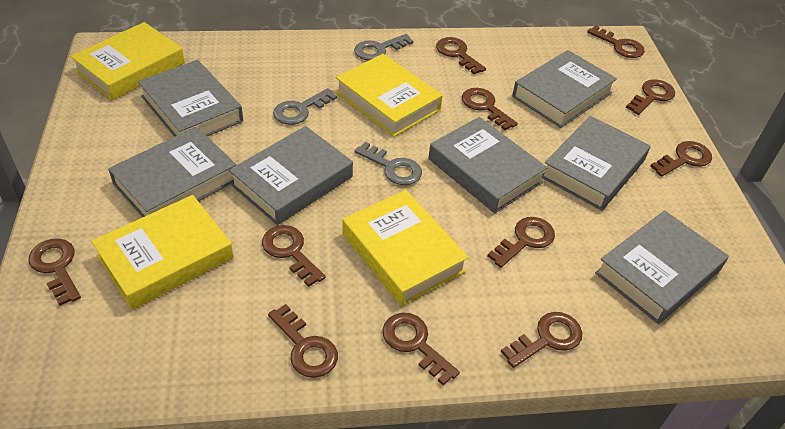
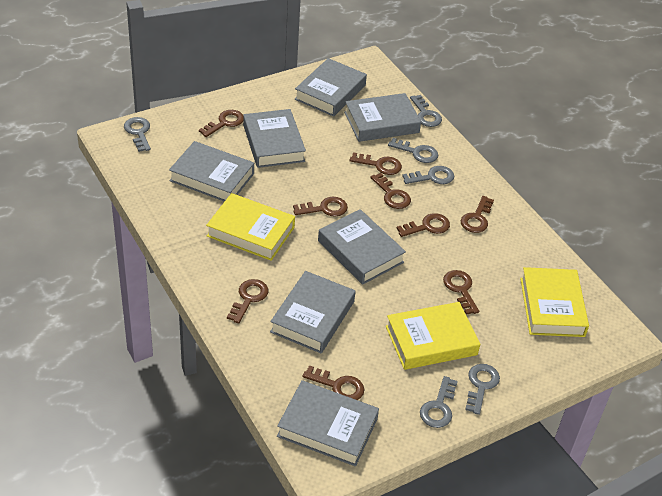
brown key: [29,238,81,306] [262,225,326,287] [268,304,338,378] [382,313,460,386] [436,37,486,74] [462,88,518,130] [488,217,555,268] [501,312,582,368] [587,25,645,58] [626,79,675,115] [650,141,712,177] = 11 -> [199,110,243,137] [227,279,268,324] [293,197,348,217] [302,365,364,400] [349,152,402,175] [370,173,411,209] [396,213,450,237] [443,270,479,315] [461,196,494,233] = 9
grey key: [273,88,337,125] [354,34,413,61] [354,142,422,185] = 3 -> [124,117,151,152] [388,138,438,163] [402,166,454,184] [410,95,442,127] [420,376,458,428] [465,364,500,415] = 6
yellow book: [70,22,185,100] [91,195,234,310] [336,54,443,137] [342,190,469,306] = 4 -> [206,193,295,261] [386,302,480,370] [520,267,589,337] = 3

